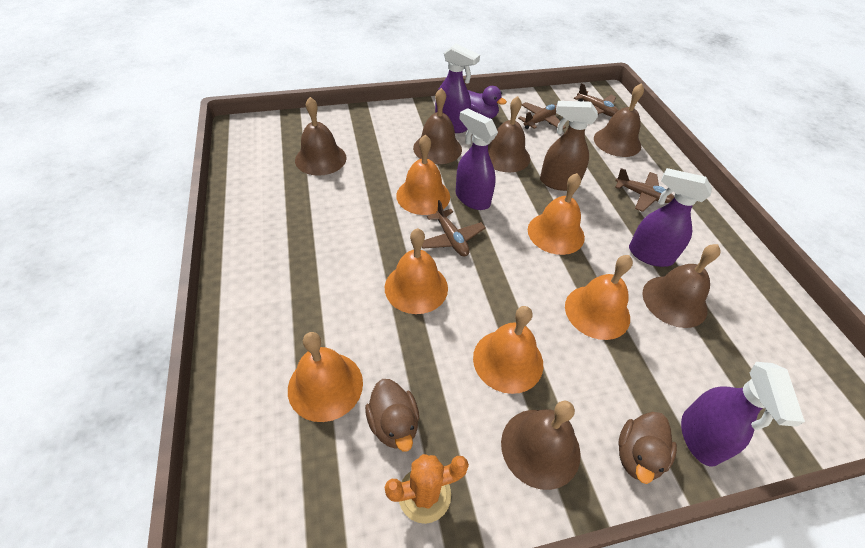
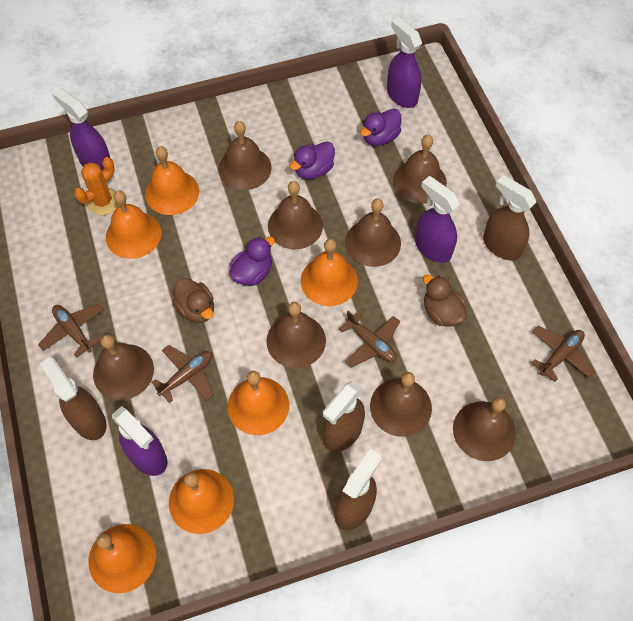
brown bell: [295,97,346,176] [413,88,462,164] [488,96,530,172] [501,401,581,490] [594,83,644,157] [642,244,721,328] = 6 -> [93,334,154,400] [219,121,272,190] [266,302,326,368] [268,181,323,249] [345,199,401,267] [370,372,432,437] [393,135,447,204] [453,397,516,461] = 8
brown spray bottle: [540,101,598,191] = 1 -> [39,357,107,440] [323,381,365,452] [335,448,382,531] [483,175,536,261] = 4
purple duck: [468,86,507,119] = 1 -> [229,237,275,286] [290,141,335,179] [360,108,402,146] = 3

